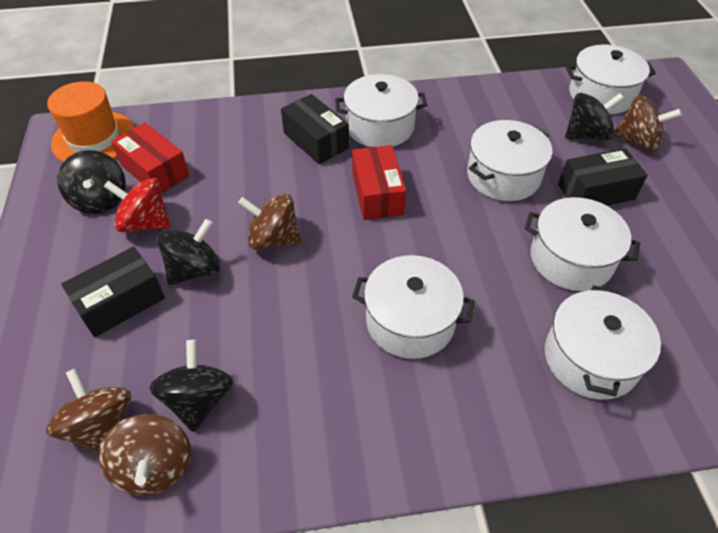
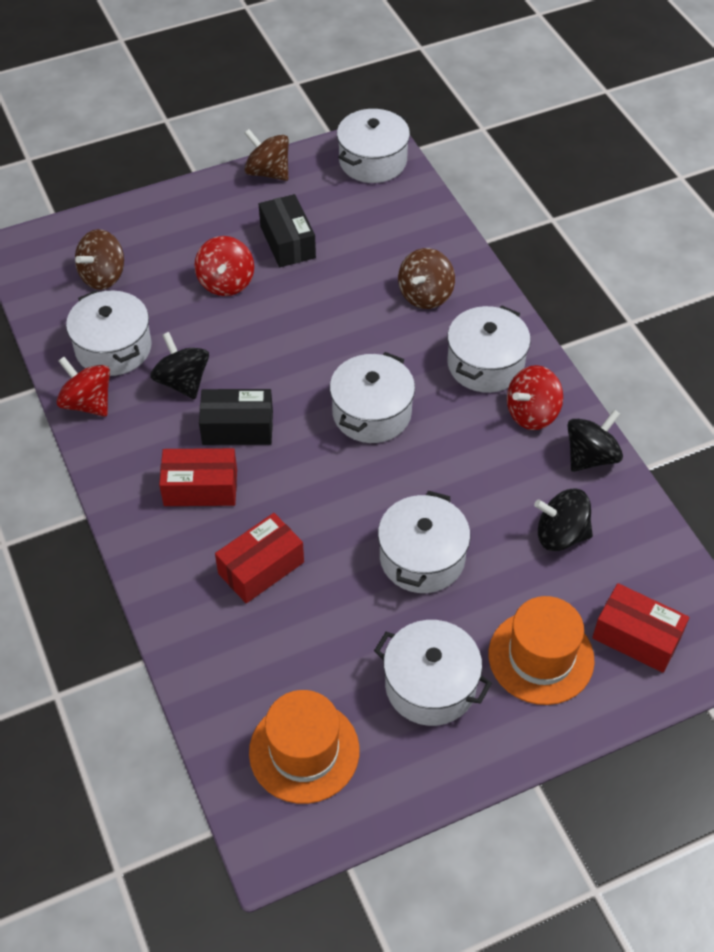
black box: [61,247,165,337] [281,94,349,164] [558,148,648,206] = 3 -> [199,389,273,445] [259,194,316,267] = 2
black spinning top: [57,150,126,214] [149,340,234,432] [157,219,221,285] [565,93,624,140] = 4 -> [150,332,209,399] [534,489,593,551] [567,409,623,472] = 3
brown spinning top: [46,368,131,453] [99,414,191,496] [238,193,301,250] [614,95,682,151] = 4 -> [75,229,124,290] [244,129,289,181] [398,248,455,309] = 3
orange hat: [47,81,135,162] = 1 -> [249,690,359,804] [489,596,595,705] = 2
red box: [111,123,190,193] [352,145,406,220] = 2 -> [159,448,237,506] [215,513,304,603] [592,583,689,673] = 3
red spinning top: [103,178,170,233] = 1 -> [56,357,110,417] [194,236,254,296] [507,365,563,430] = 3

